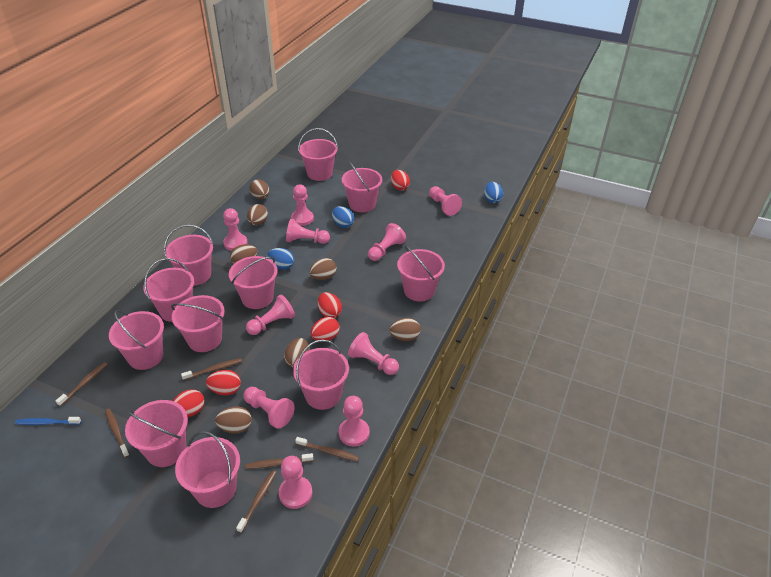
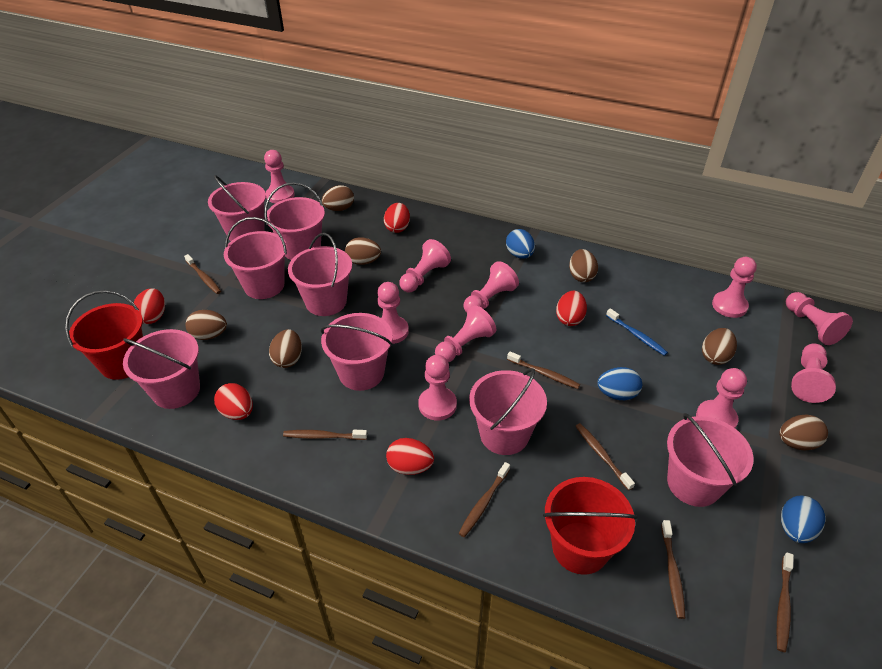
brown toothbrush: [56,362,108,406] [105,409,129,457] [181,358,242,380] [236,470,276,533] [245,453,313,469] [295,437,359,461] = 6 -> [184,254,221,294] [283,430,367,440] [458,462,510,537] [507,352,580,389] [576,423,635,491] [661,520,685,619] [776,552,794,652] = 7
pink bucket: [109,310,164,370] [125,400,188,467] [143,258,194,322] [164,225,214,286] [171,295,225,352] [175,431,240,508] [229,256,278,309] [293,340,349,410] [298,128,338,181] [342,162,382,212] [397,245,445,301] = 11 -> [123,329,200,409] [208,175,266,241] [224,217,287,299] [265,182,325,260] [288,233,352,316] [321,313,393,391] [469,368,547,455] [667,413,754,507] = 8
red bucket: none = 0 -> [65,290,143,380] [543,477,637,575] = 2

